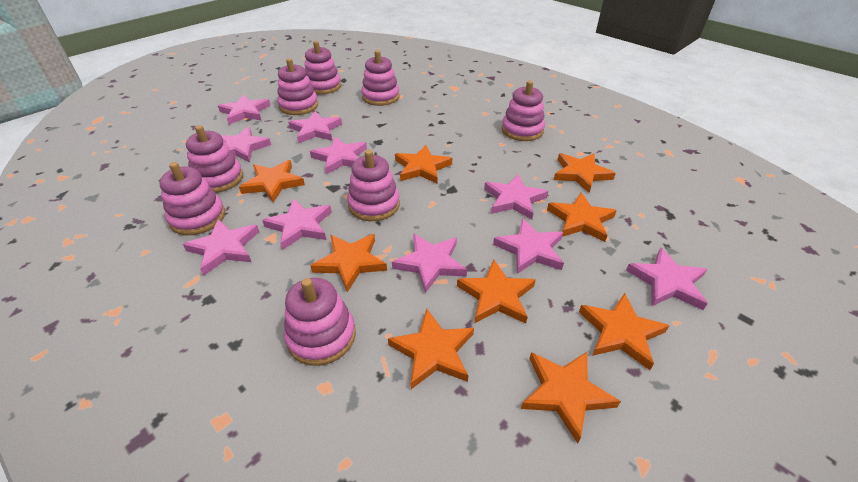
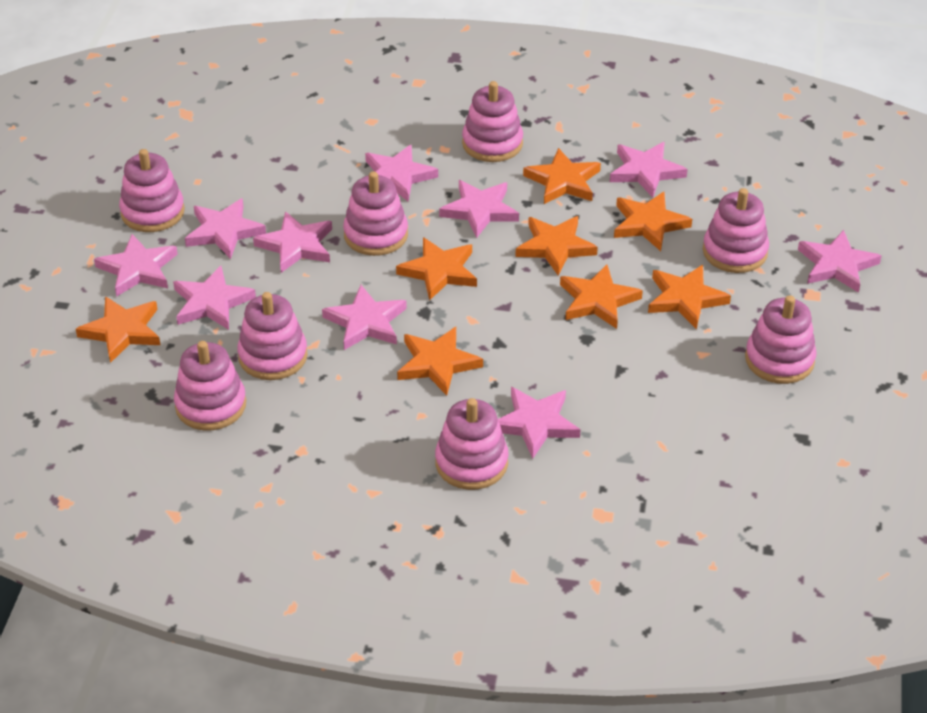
orange star: [239,160,305,203] [310,234,387,292] [388,309,474,389] [395,145,452,184] [457,260,536,324] [521,352,621,443] [547,192,617,242] [554,153,616,193] [579,293,669,370] = 9 -> [76,296,160,363] [396,237,477,301] [397,327,483,396] [515,216,598,276] [523,148,601,204] [560,264,643,329] [614,192,692,251] [648,265,731,329] = 8

